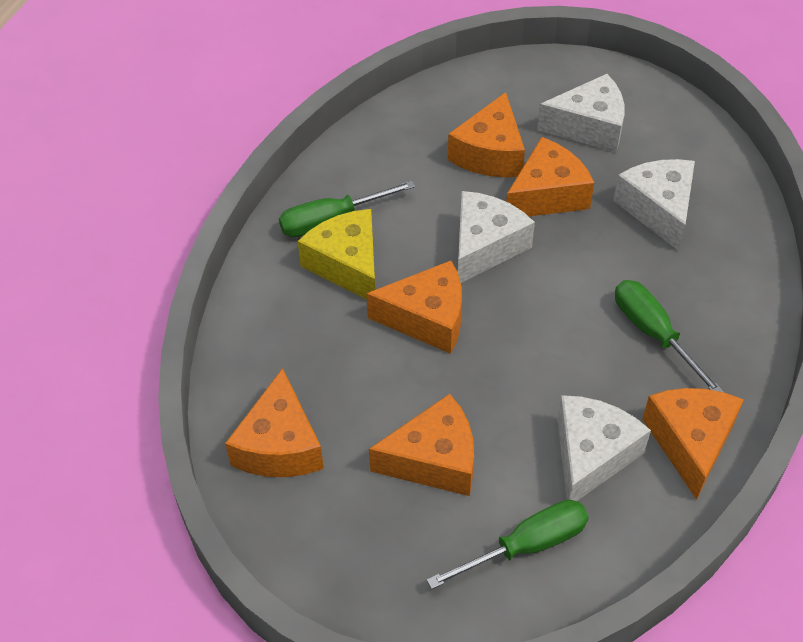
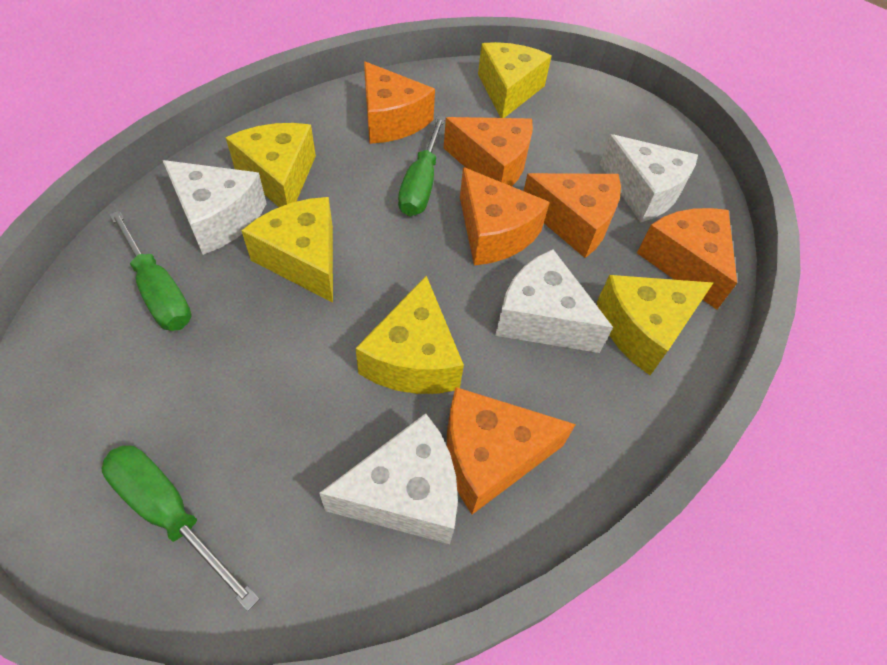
yellow cheese: [298,209,375,299] = 1 -> [226,123,316,207] [241,197,333,303] [356,276,464,394] [478,42,552,118] [597,275,713,375] = 5

